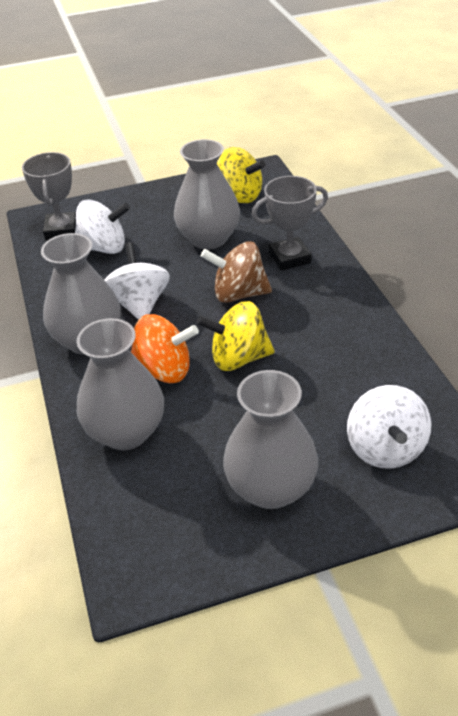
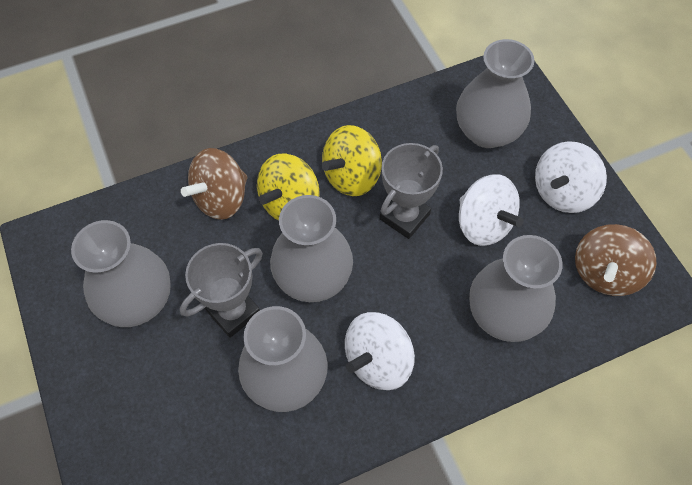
brown spinning top: [201,241,272,303] = 1 -> [181,148,248,220] [575,224,656,296] = 2
grey vase: [41,233,121,355] [76,318,164,450] [174,139,240,250] [223,370,318,509] = 4 -> [71,220,171,327] [238,306,328,412] [270,195,353,302] [456,39,534,148] [469,235,563,342] = 5
orange spinning top: [131,314,199,383] = 1 -> none = 0

